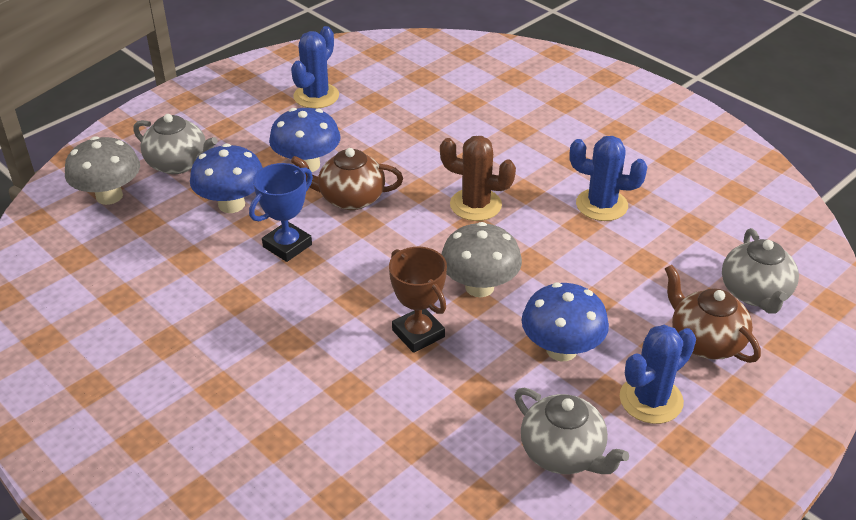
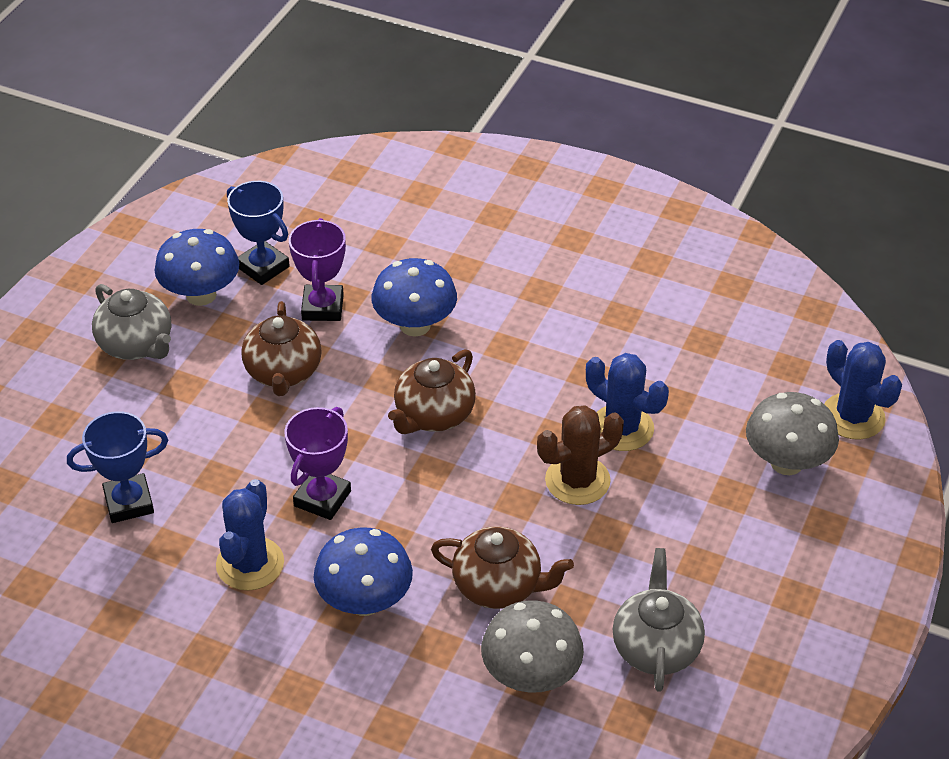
blue trophy: [249,163,313,262] = 1 -> [67,411,168,523] [227,181,290,285] = 2
brown teapot: [291,148,403,210] [665,265,761,363] = 2 -> [241,301,322,396] [388,349,476,434] [431,526,574,609] = 3
brown trophy: [389,247,447,353] = 1 -> none = 0
grey teapot: [133,114,218,174] [515,388,629,474] [722,228,799,314] = 3 -> [92,284,171,360] [613,548,705,692] = 2
purple trophy: none = 0 -> [284,407,351,520] [289,218,346,321] = 2

